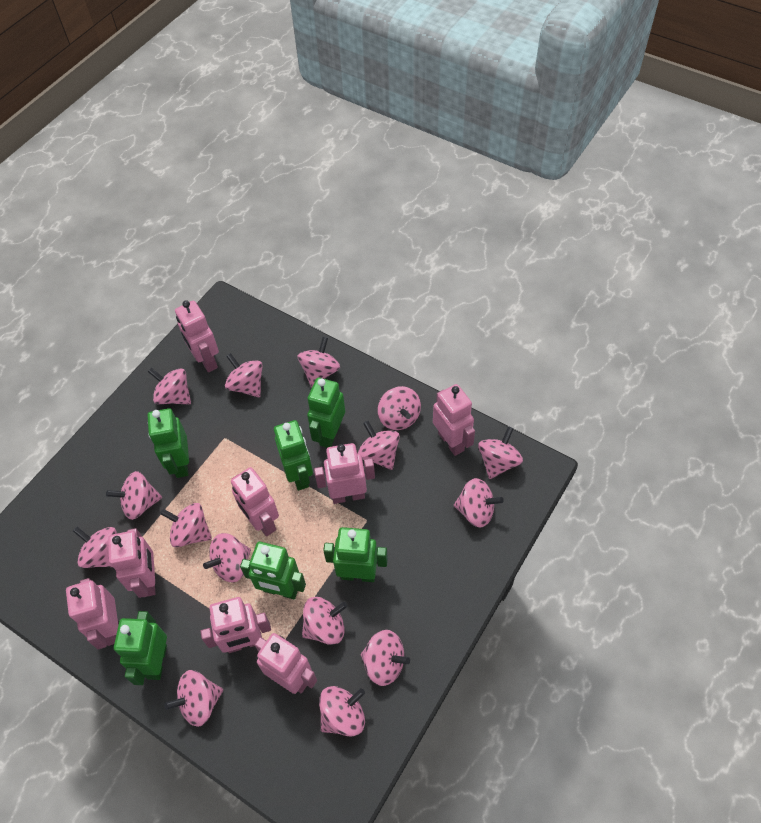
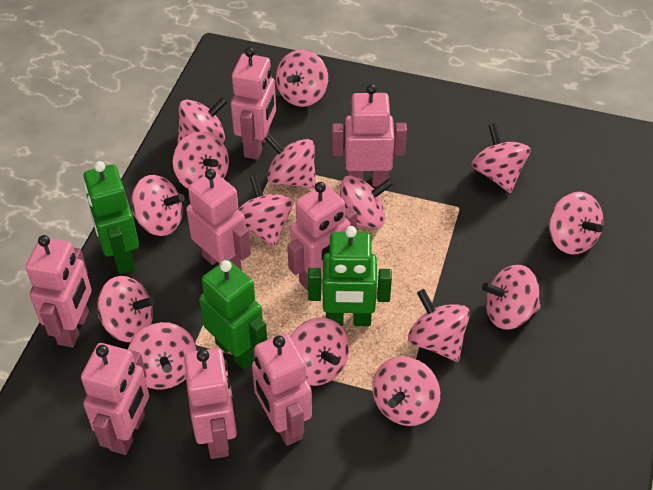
green robot: [114,611,167,685] [148,408,189,478] [240,542,306,600] [274,420,313,491] [307,377,345,448] [323,527,388,582] = 6 -> [83,161,139,274] [199,260,267,370] [308,226,392,326] = 3

